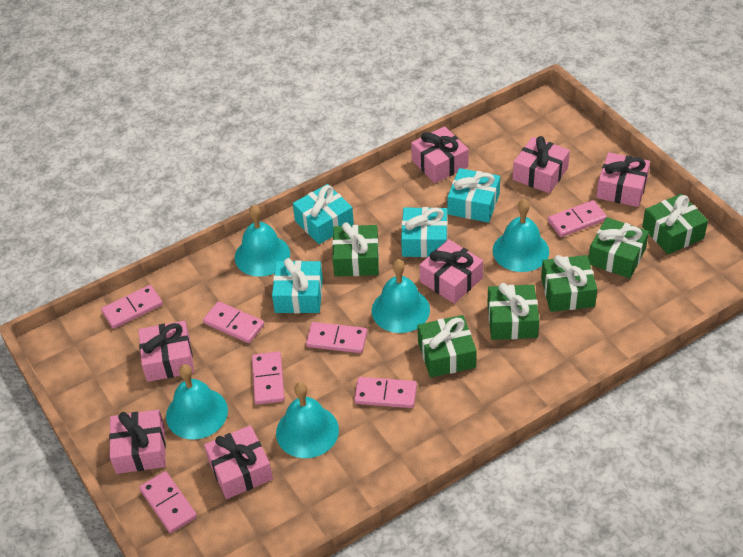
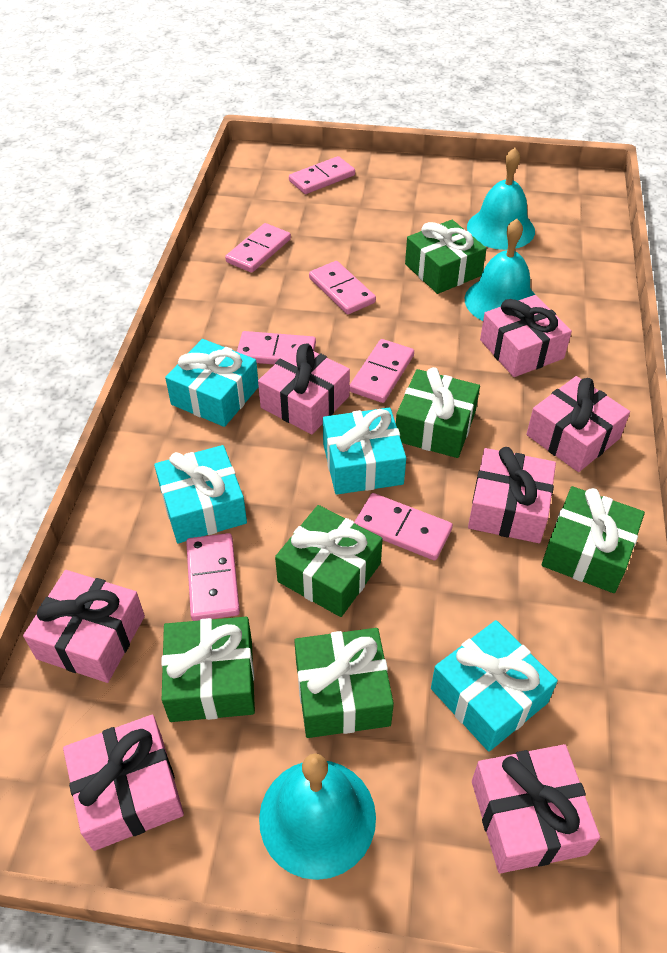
turquoise bell: [166,364,228,439] [235,204,290,277] [276,382,339,458] [372,259,430,333] [493,199,549,272] = 5 -> [259,753,376,880] [465,219,535,321] [467,148,535,250] = 3

